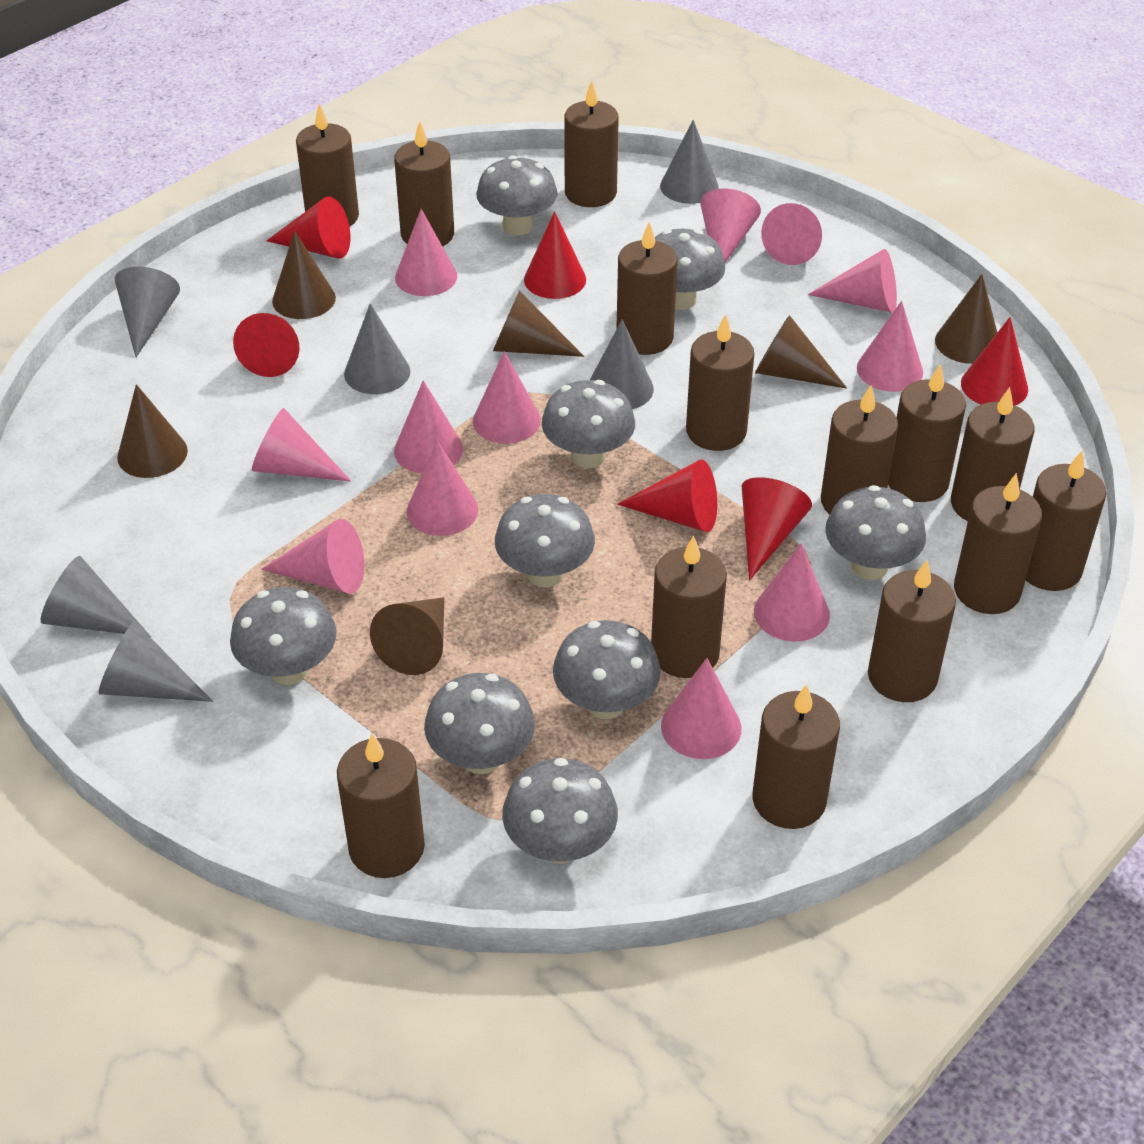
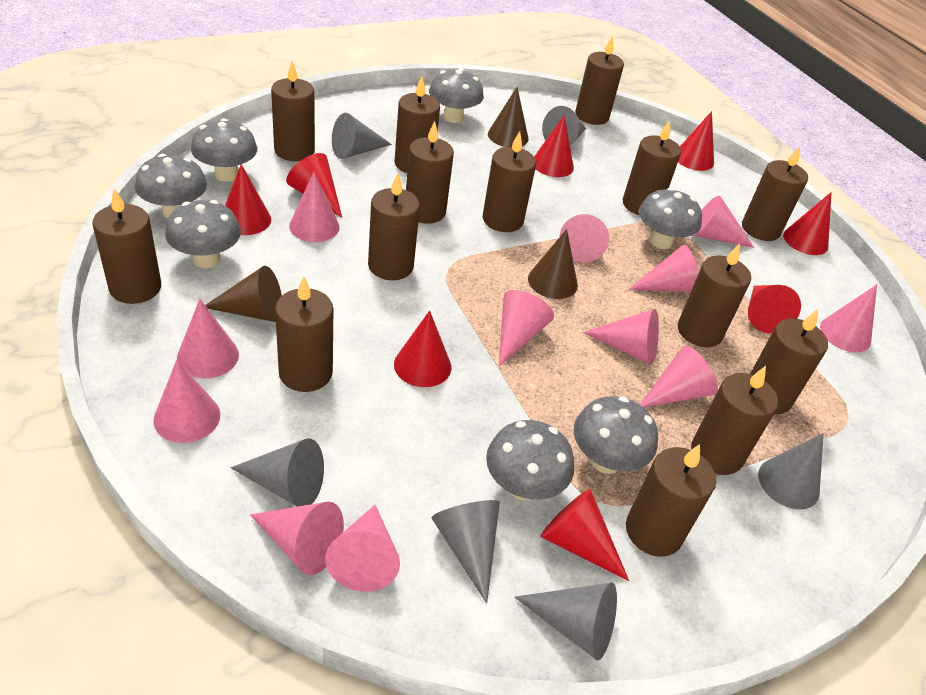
brown cone: [117,384,188,478] [272,231,336,319] [370,597,444,675] [493,291,584,357] [755,315,847,389] [935,274,997,364] = 6 -> [205,266,282,322] [488,87,529,147] [528,229,578,299] = 3
grey mushroom: [230,587,337,685] [424,673,535,774] [476,155,558,235] [495,494,595,587] [502,758,618,864] [542,380,635,468] [553,620,661,719] [655,229,725,310] [825,485,926,580] = 9 -> [135,154,207,219] [165,200,241,268] [191,118,257,182] [429,68,484,123] [486,420,574,501] [574,396,658,474] [639,188,702,249] = 7
red cone: [233,313,300,377] [266,196,351,259] [524,211,586,299] [617,460,717,532] [742,477,812,580] [961,317,1028,405] = 6 -> [225,164,271,235] [286,153,342,218] [394,311,452,387] [534,115,574,177] [540,489,629,581] [678,111,714,171] [748,285,801,333] [783,192,832,255] = 8

